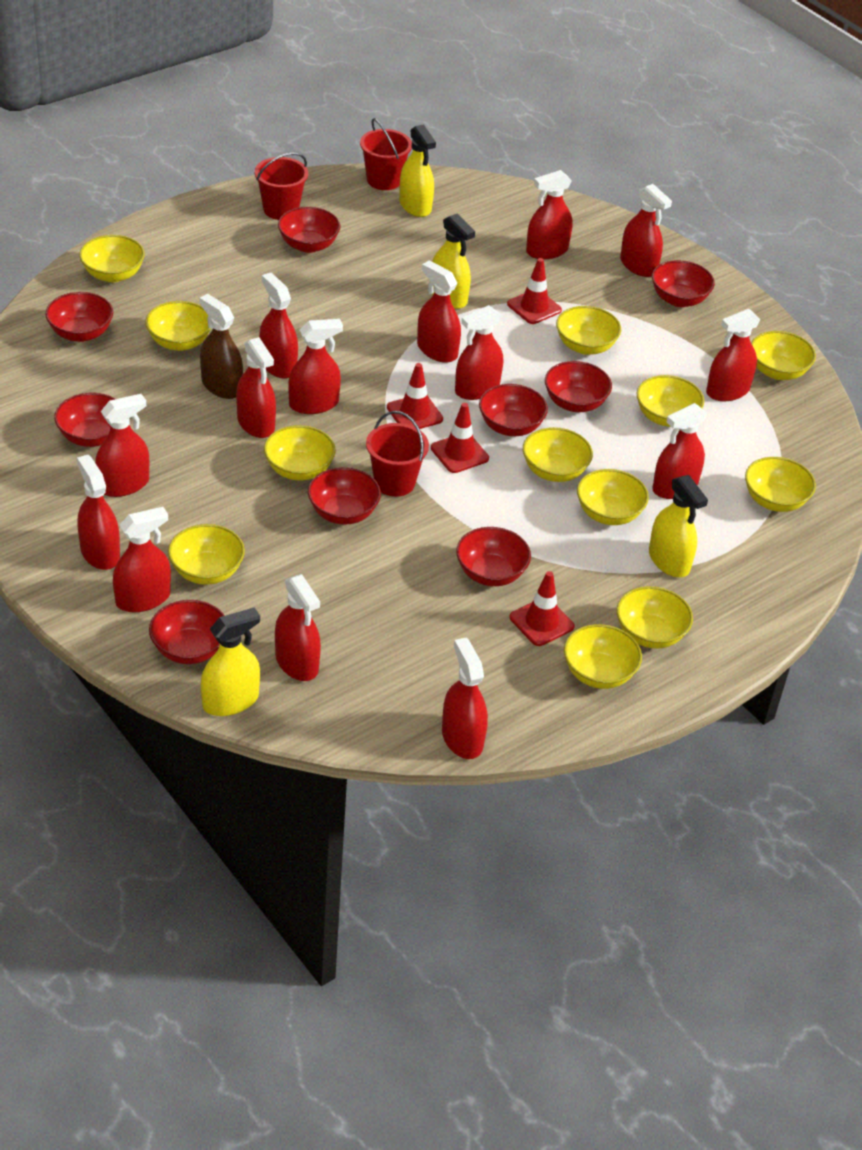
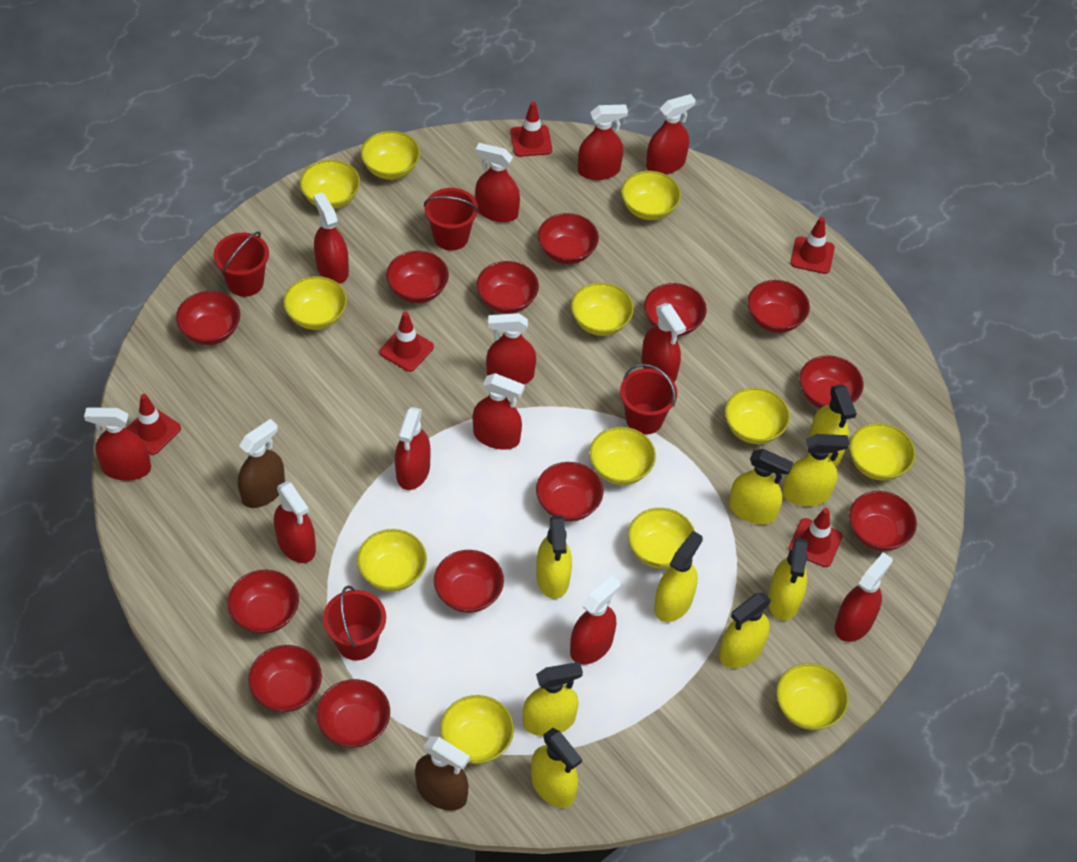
brown spray bottle: [199,294,243,399] = 1 -> [238,419,285,508] [415,736,470,811] = 2
red bowl: [45,292,113,342] [54,393,115,447] [149,600,225,664] [278,207,340,253] [308,467,381,525] [456,527,531,586] [479,384,548,436] [545,361,612,412] [652,260,715,307] = 9 -> [176,291,240,345] [227,570,299,634] [248,645,322,712] [316,679,390,748] [386,251,449,303] [434,550,504,613] [476,261,539,314] [536,462,603,521] [538,213,599,264] [644,283,707,336] [747,280,810,333] [799,355,863,409] [849,491,917,551] = 13
red bucket: [255,152,308,220] [360,118,412,190] [366,411,429,497] = 3 -> [214,231,269,297] [323,585,386,660] [424,188,479,251] [620,364,677,435] = 4
red spray bottle: [77,455,120,570] [95,394,149,497] [113,507,171,612] [236,337,276,438] [259,273,298,378] [275,574,321,681] [288,319,343,414] [417,260,461,363] [442,638,488,759] [455,305,503,400] [526,170,573,259] [620,184,672,277] [652,403,707,499] [706,309,761,401] = 14 -> [84,408,151,481] [274,481,316,563] [313,192,349,284] [395,407,431,490] [473,373,525,450] [475,143,520,222] [486,313,536,384] [570,576,620,664] [578,104,628,180] [641,303,686,382] [646,94,696,174] [835,552,893,642] = 12
red traffic cone: [387,363,443,429] [431,403,489,473] [507,258,562,324] [509,571,575,646] = 4 -> [126,394,181,455] [379,312,434,372] [510,102,552,157] [788,508,843,567] [790,217,835,274] = 5
yellow spray bottle: [201,607,260,716] [399,124,436,217] [432,214,475,309] [649,475,708,577] = 4 -> [523,662,583,736] [531,728,582,808] [536,516,572,599] [654,531,703,622] [719,593,771,668] [729,449,793,524] [768,538,808,621] [782,434,849,506] [809,384,857,466] = 9

